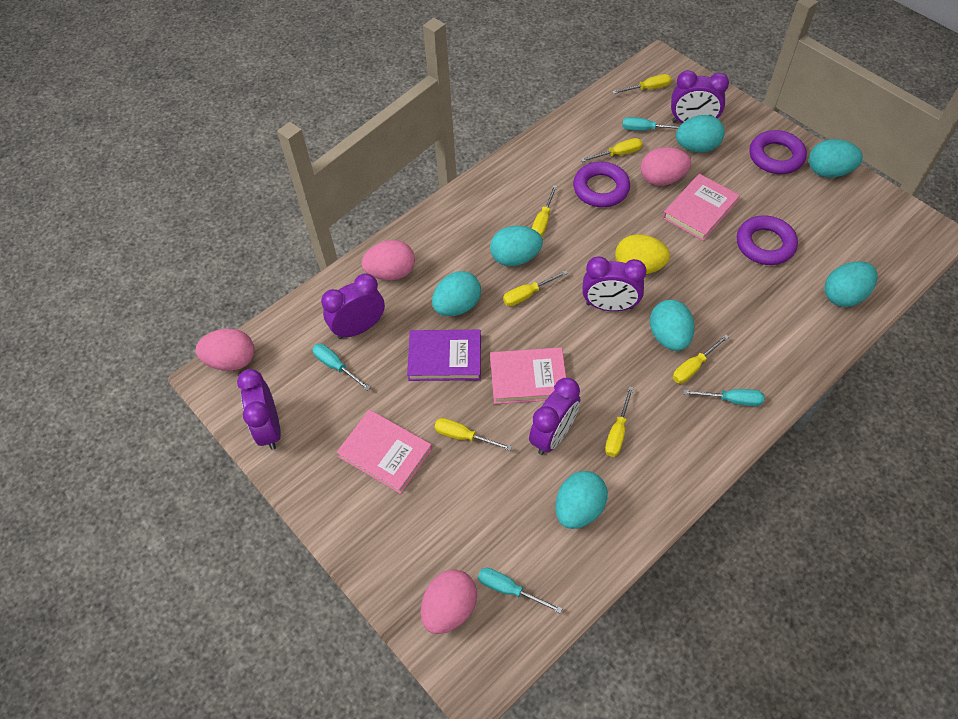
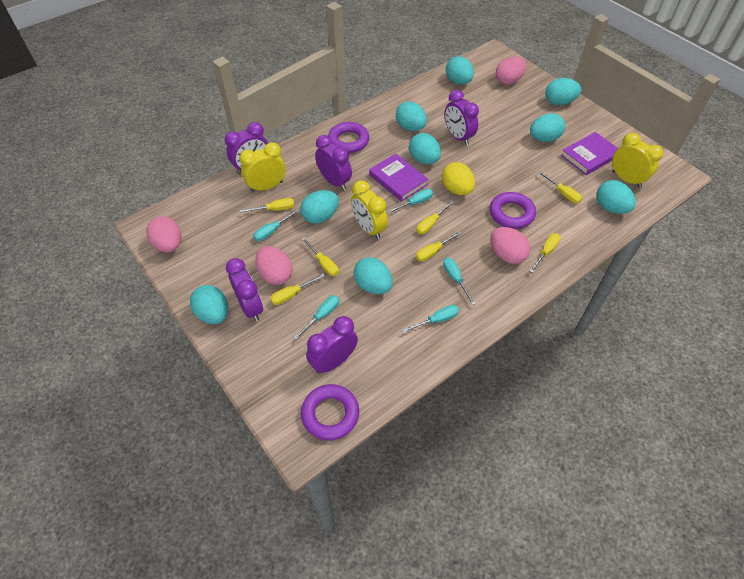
pink book: [336,410,432,494] [490,347,566,404] [663,174,740,241] = 3 -> none = 0
purple book: [407,330,481,381] = 1 -> [369,153,429,202] [561,132,618,175] = 2
turquoise egg: [432,271,481,316] [490,226,543,266] [555,471,608,529] [650,300,695,351] [676,115,725,153] [809,139,863,178] [825,261,877,307] = 7 -> [190,285,228,324] [300,190,339,224] [354,257,393,294] [396,101,427,131] [409,133,441,164] [446,56,474,85] [530,113,565,142] [545,78,581,105] [596,180,636,214] = 9
turquoise screwdriver: [312,344,371,391] [478,568,562,614] [622,117,679,131] [683,389,765,406] = 4 -> [253,209,300,241] [294,295,339,340] [387,189,433,214] [402,305,459,333] [443,257,476,305] = 5
yellow clock: none = 0 -> [239,142,286,192] [351,180,388,239] [612,132,664,188] = 3

